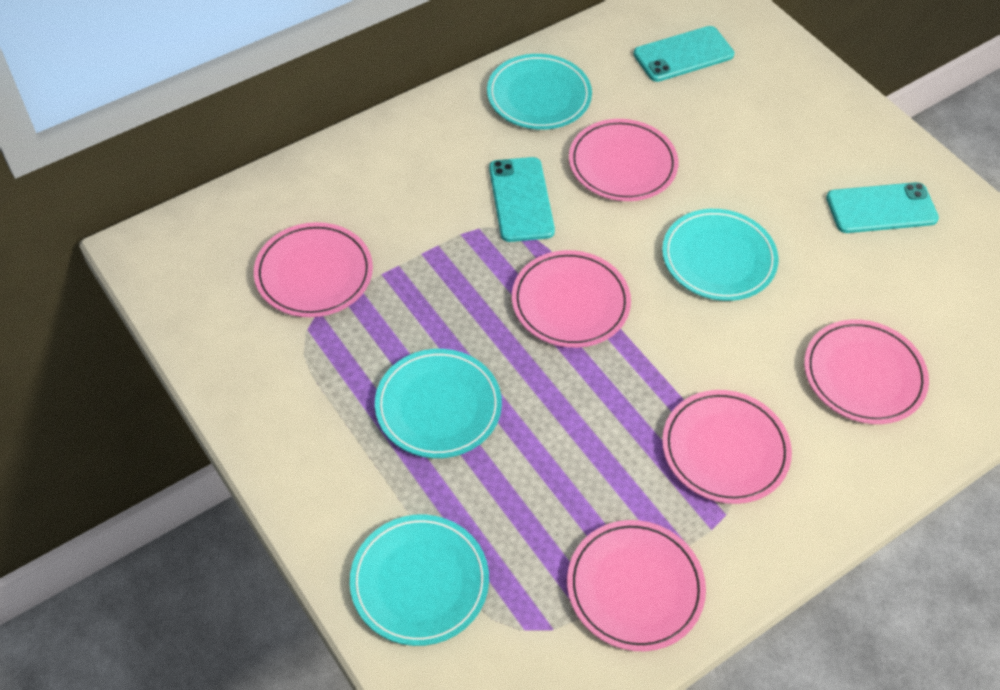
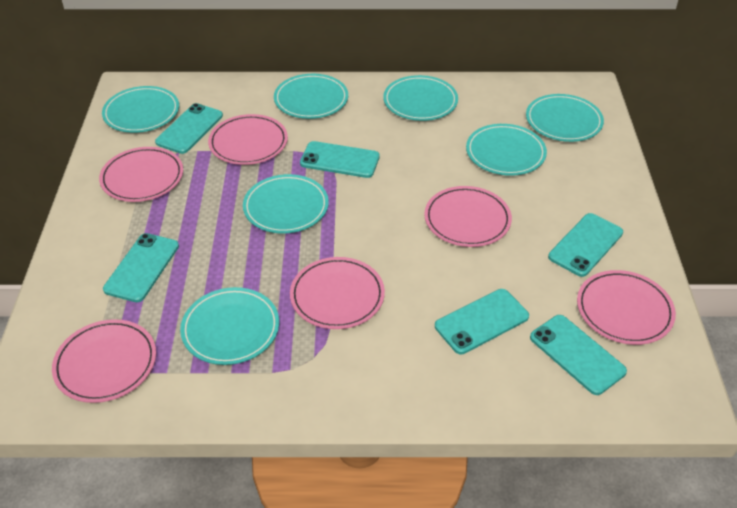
turquoise phone: [489,157,555,242] [633,26,734,82] [826,182,939,233] = 3 -> [103,233,179,302] [155,103,223,154] [300,141,380,178] [435,289,529,354] [530,315,627,395] [548,213,623,277] = 6
turquoise plate: [350,515,489,646] [375,349,502,458] [487,54,592,130] [662,209,779,301] = 4 -> [102,86,179,133] [180,287,279,365] [243,174,329,234] [274,74,348,119] [383,75,458,121] [466,124,547,176] [526,94,604,142] = 7

